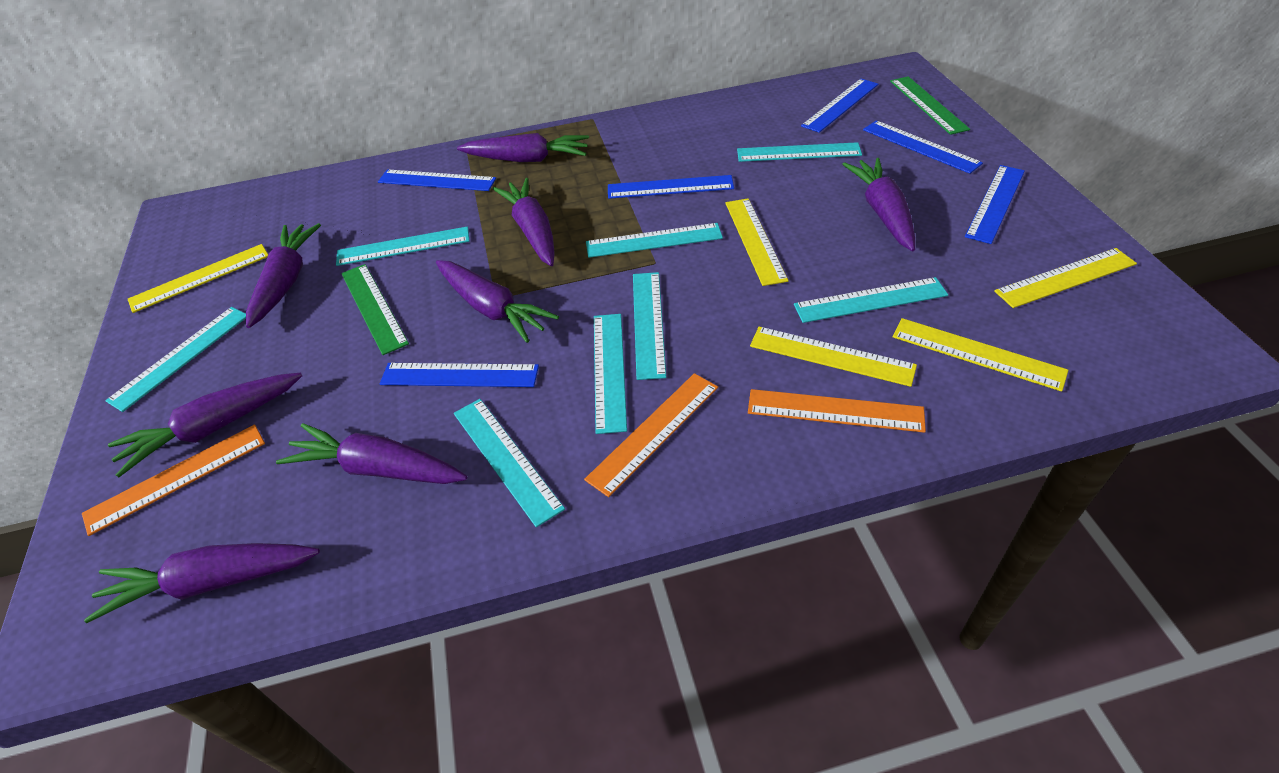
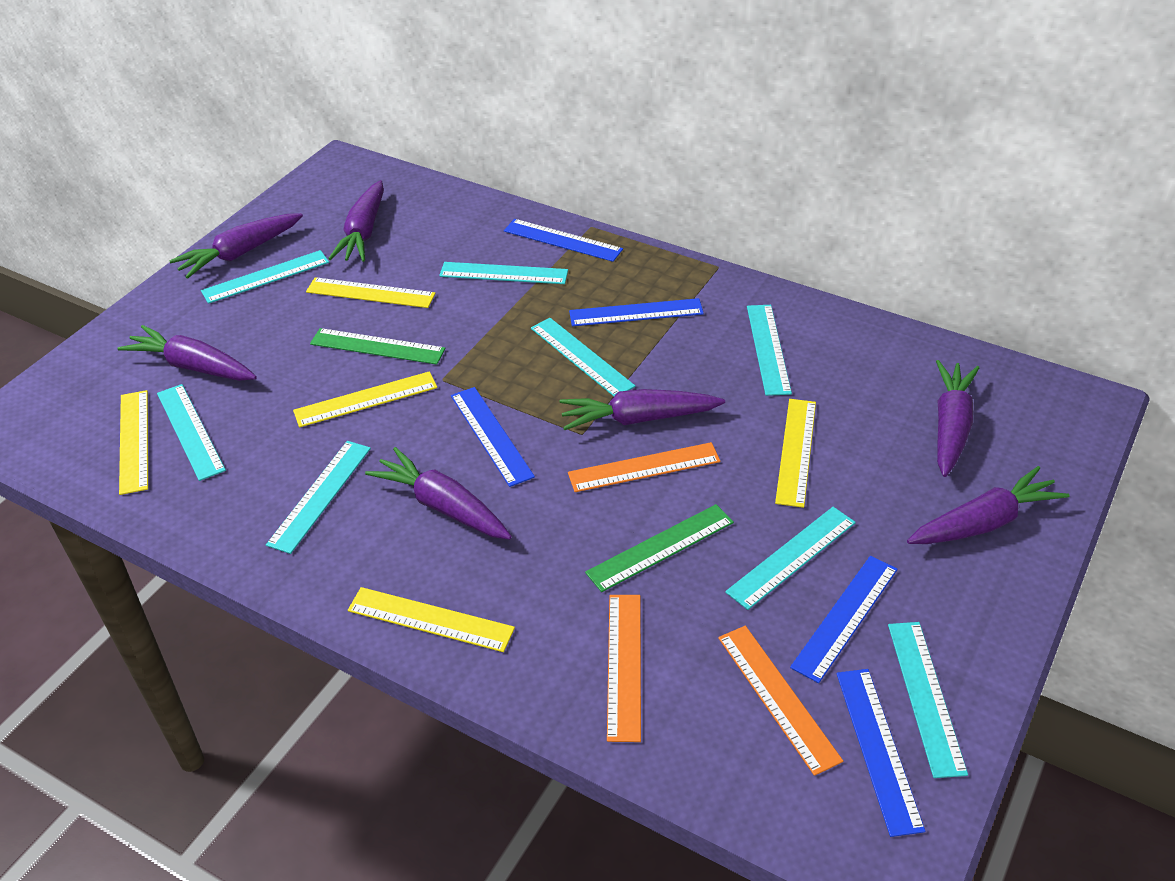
blue ruler: [378,169,496,191] [380,363,539,387] [608,175,734,199] [801,79,878,133] [863,120,983,174] [965,165,1025,244] = 6 -> [451,387,535,487] [504,219,623,262] [569,298,704,326] [790,556,898,683] [837,669,925,837] = 5
purple carrot: [84,543,320,623] [108,373,302,477] [246,223,321,328] [276,423,467,484] [436,260,559,343] [457,133,589,162] [493,178,555,266] [842,158,915,251] = 8 -> [118,325,257,381] [169,213,303,279] [328,180,384,262] [365,447,512,540] [560,389,725,430] [907,466,1070,544] [936,360,979,477] = 7

